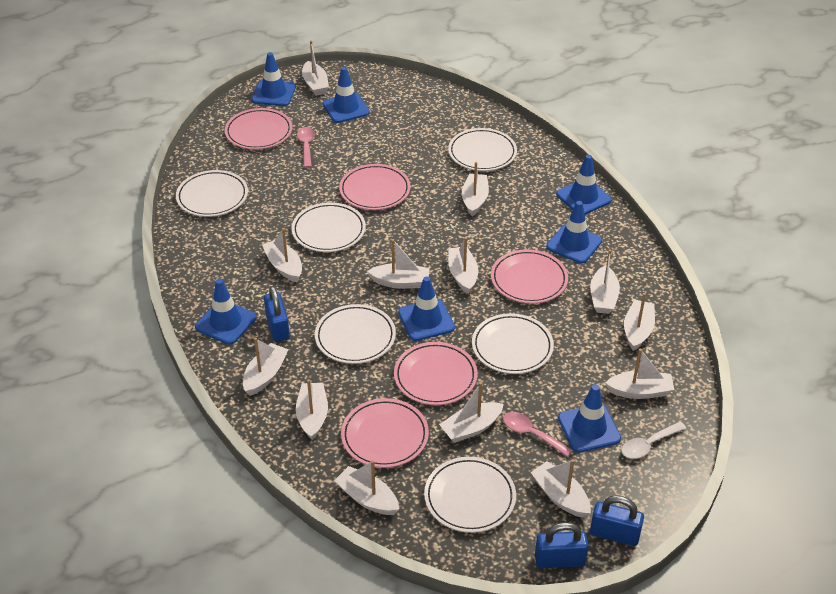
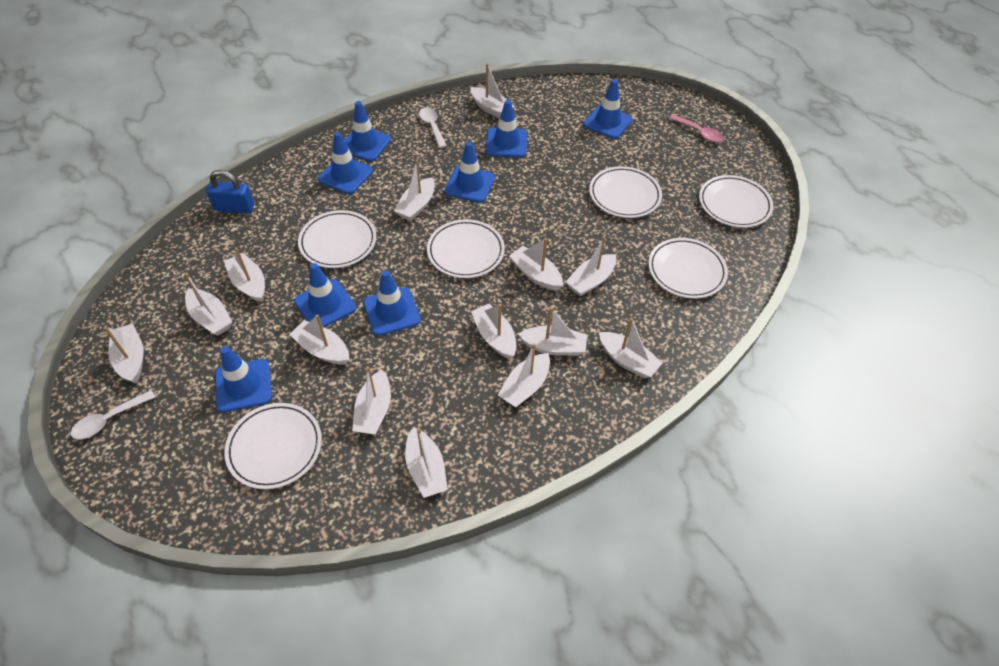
blue padlock: [264,286,290,342] [535,522,589,568] [590,495,644,546] = 3 -> [206,170,254,214] = 1
blue traffic cone: [195,279,256,345] [252,52,296,106] [322,67,370,123] [398,276,455,341] [546,201,602,264] [556,155,612,215] [558,384,621,453] = 7 -> [215,346,272,412] [294,263,356,328] [318,132,373,194] [344,101,391,162] [363,270,421,336] [444,142,495,203] [486,100,527,158] [583,79,632,139] = 8
pink plate: [225,108,292,150] [339,164,411,210] [341,398,429,468] [394,342,478,405] [491,249,568,304] = 5 -> none = 0
pink spoon: [297,127,315,168] [503,412,573,457] = 2 -> [669,114,723,142] = 1
white boat: [243,338,289,396] [262,228,302,283] [296,379,328,440] [302,41,329,96] [334,460,399,515] [367,239,430,289] [439,382,504,443] [448,237,478,294] [462,162,489,216] [531,459,591,518] [590,249,620,314] [605,349,674,399] [624,293,655,351] = 13 -> [104,324,144,383] [185,273,232,336] [224,247,265,302] [289,314,350,365] [352,366,391,435] [394,159,435,221] [405,427,448,498] [471,63,515,118] [471,303,516,359] [498,343,550,407] [509,238,563,291] [518,307,587,356] [566,236,616,296] [599,318,662,378] = 14
white spoon: [621,422,686,459] = 1 -> [71,390,155,440] [419,107,447,148] = 2

